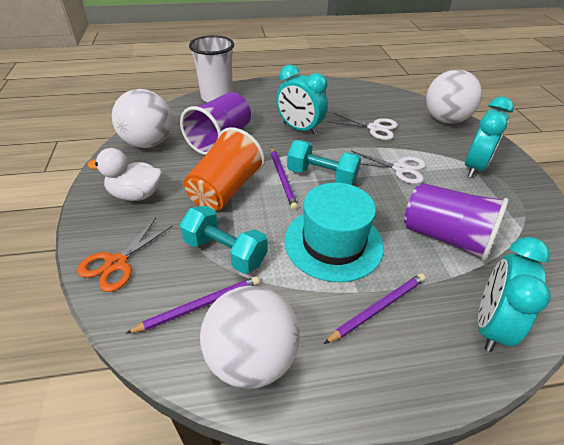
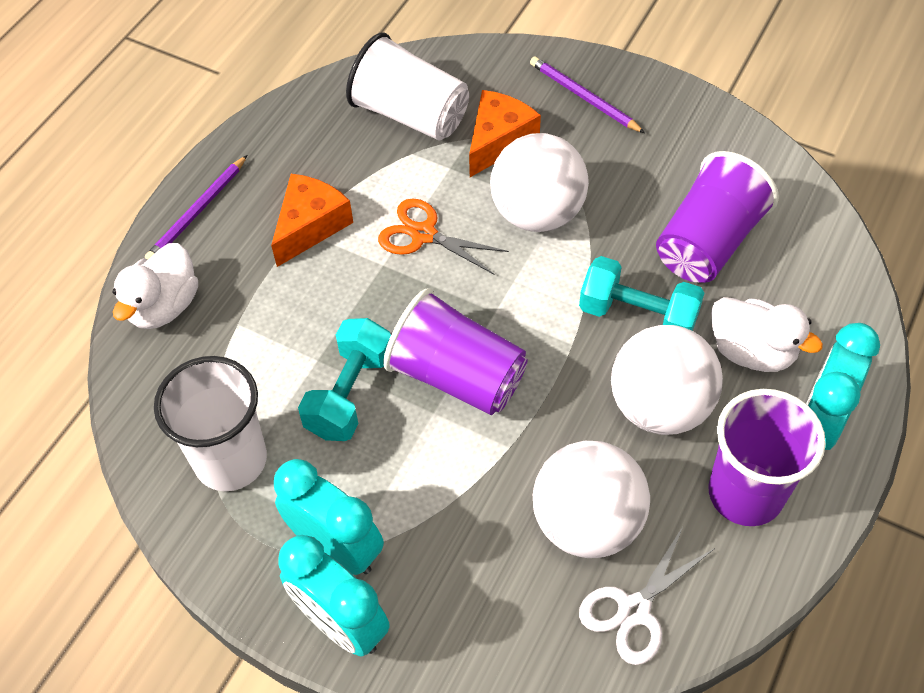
orange cheese: none = 0 -> [271,174,353,267] [469,90,541,177] = 2
orange cup: [184,127,265,211] = 1 -> none = 0
purple cup: [180,92,251,155] [404,183,509,261] = 2 -> [383,288,528,415] [656,151,779,283] [709,389,826,526] = 3
purple pencil: [125,276,260,334] [271,147,298,210] [324,273,426,344] = 3 -> [145,155,247,260] [530,57,645,133] = 2
turquoise hat: [284,183,384,282] = 1 -> none = 0
white cup: [189,35,234,102] = 1 -> [154,356,267,491] [346,33,469,141] = 2
white duck: [87,148,162,201] = 1 -> [112,243,198,329] [711,297,823,372] = 2
white scissors: [328,113,398,140] [351,151,426,184] = 2 -> [579,525,715,665] = 1

